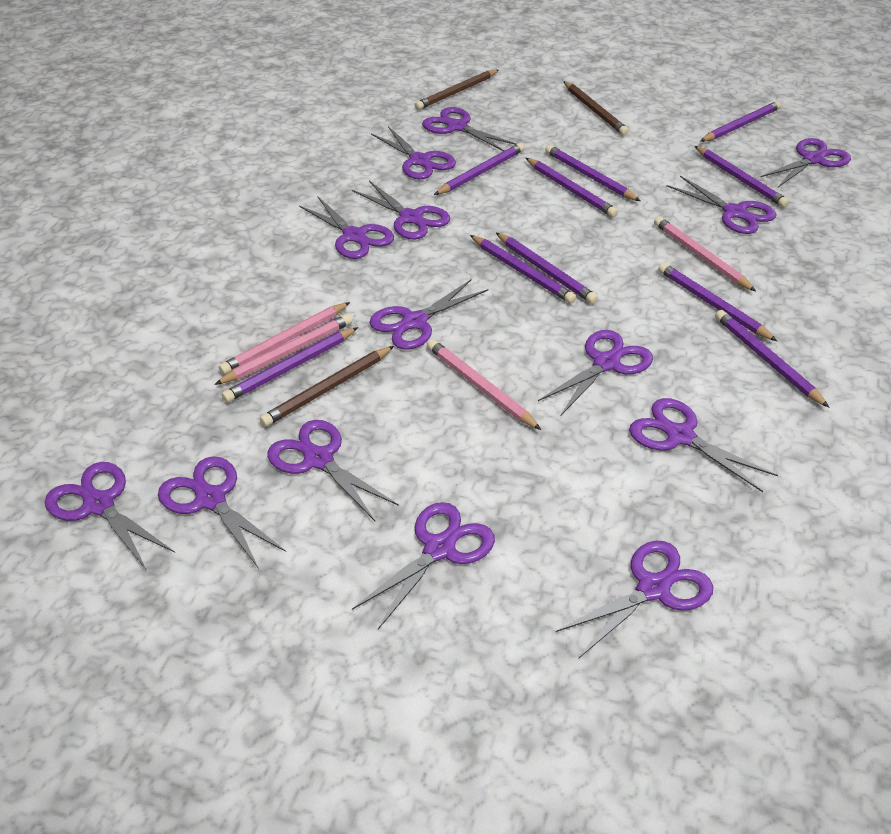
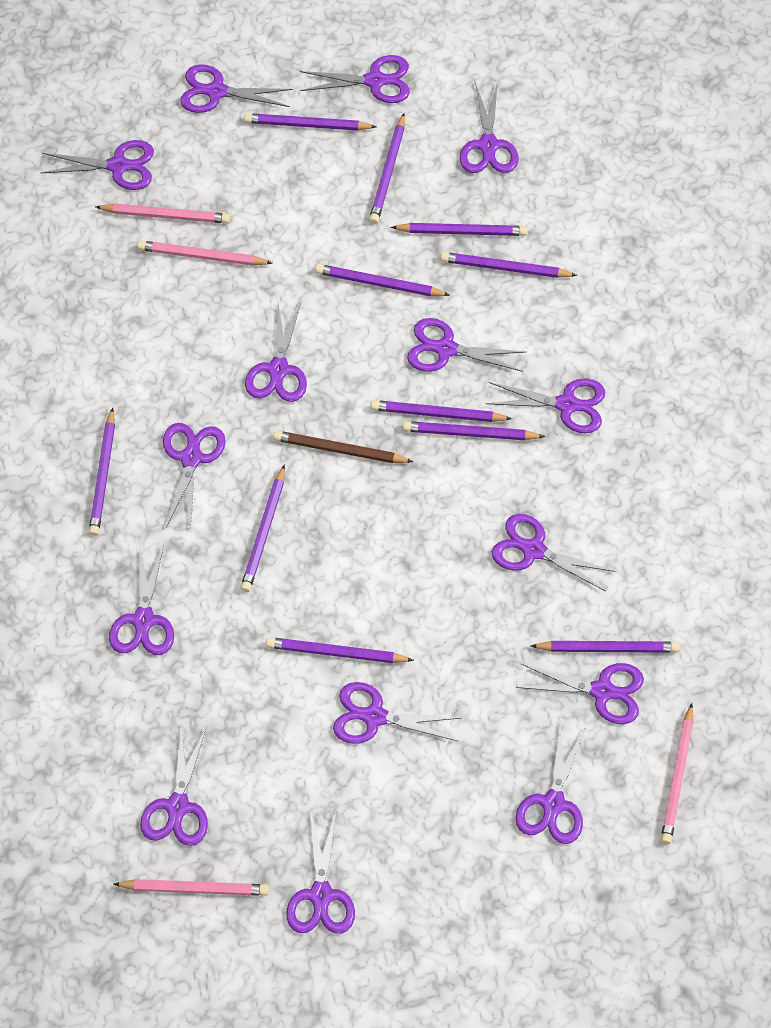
brown pencil: [260,346,394,427] [415,70,499,110] [564,81,629,135] = 3 -> [273,431,413,463] = 1
purple pencil: [222,327,358,403] [434,143,524,195] [470,235,576,303] [496,233,598,304] [526,158,618,217] [545,145,640,201] [658,263,777,341] [695,146,789,207] [700,101,781,142] [715,310,829,407] = 10 -> [89,407,115,536] [240,464,285,592] [244,113,377,131] [266,637,414,663] [315,264,450,296] [369,113,405,224] [371,400,512,422] [391,223,528,236] [402,421,545,440] [440,252,577,278] [531,641,680,653] = 11
purple scissors: [45,462,175,571] [158,456,286,569] [267,420,399,521] [299,196,394,259] [352,181,450,239] [352,502,495,629] [369,280,488,349] [371,126,456,180] [422,107,516,151] [538,330,653,415] [555,541,713,658] [629,398,778,492] [666,176,777,234] [760,138,851,187] = 14 -> [41,140,154,190] [109,545,174,655] [140,723,208,846] [163,423,226,531] [180,64,293,113] [245,302,307,402] [286,811,355,934] [300,55,410,103] [333,682,461,744] [407,318,526,372] [459,82,519,173] [485,378,605,433] [492,514,615,591] [515,723,586,844] [516,663,644,724] = 15

